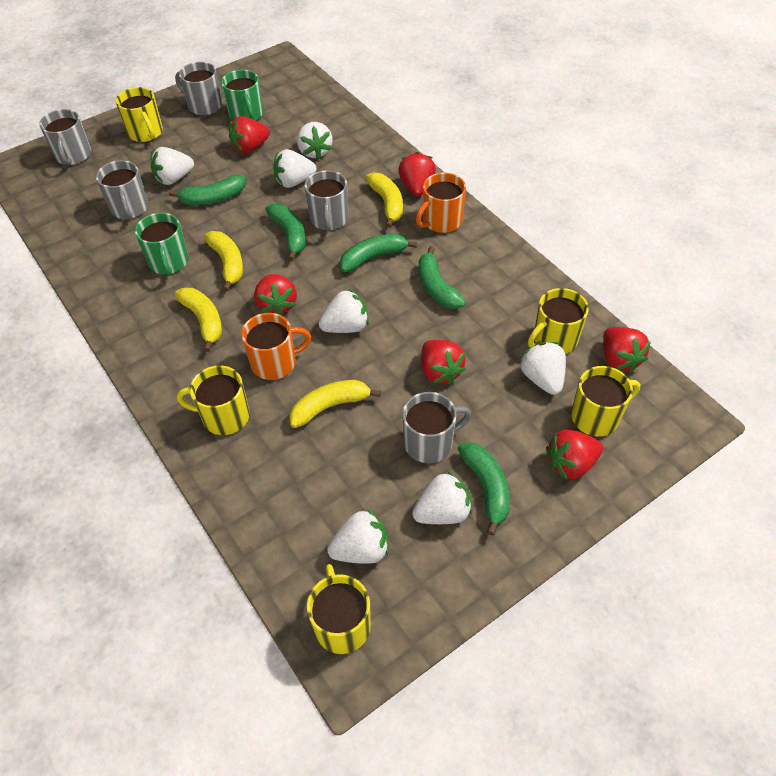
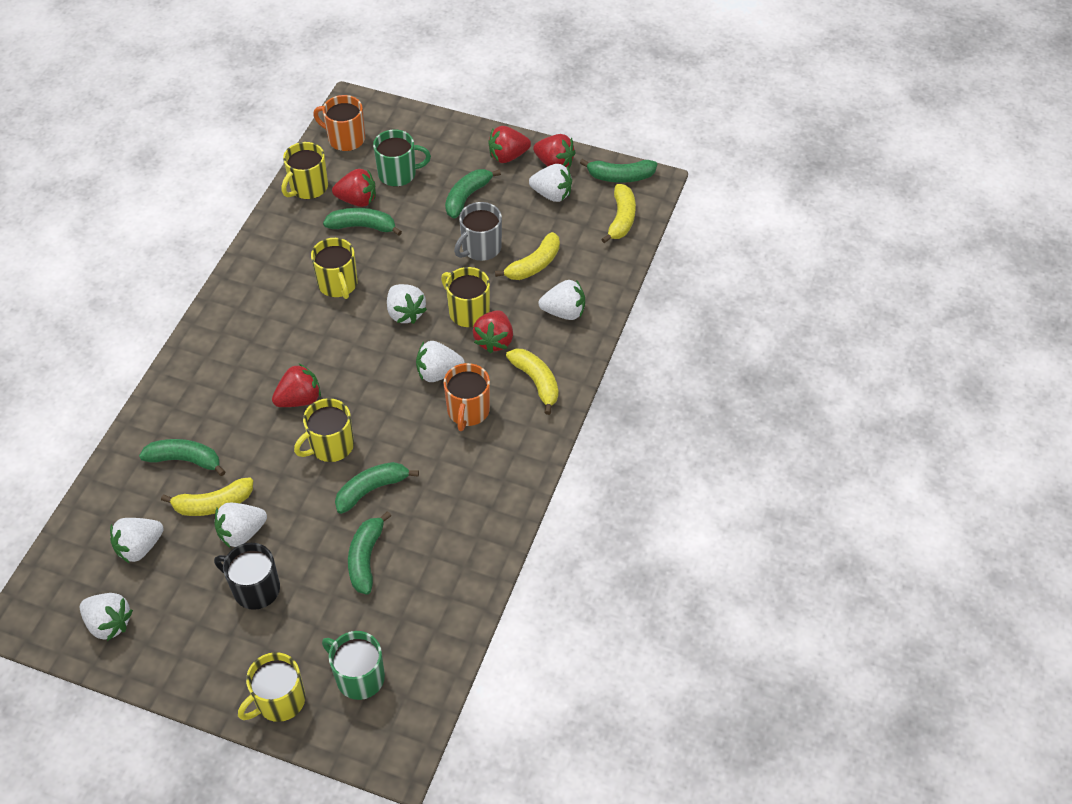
black mug: none = 0 -> [214,543,280,610] = 1
green banana: [169,175,246,205] [265,204,306,261] [340,234,417,272] [419,246,466,309] [458,443,510,536] = 5 -> [139,439,225,476] [323,208,402,236] [335,462,419,514] [348,511,391,595] [445,169,501,219] [580,159,657,183] = 6
grey mug: [39,109,91,165] [96,160,148,219] [175,62,222,116] [304,170,349,232] [402,392,471,463] = 5 -> [454,202,502,261] = 1
red strawberry: [229,116,270,153] [254,274,297,316] [398,152,436,197] [421,340,466,385] [546,430,603,480] [603,327,651,373] = 6 -> [272,364,321,407] [332,169,376,207] [473,310,513,353] [488,126,531,163] [533,134,576,168] = 5

